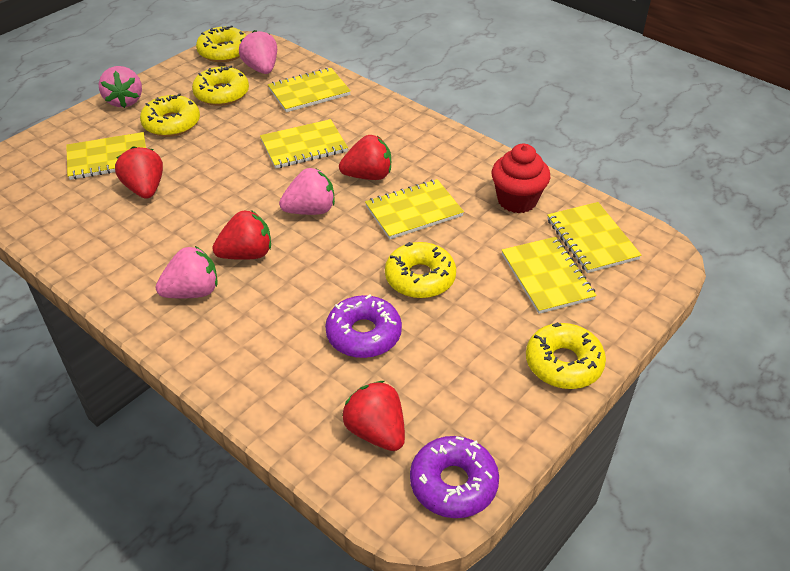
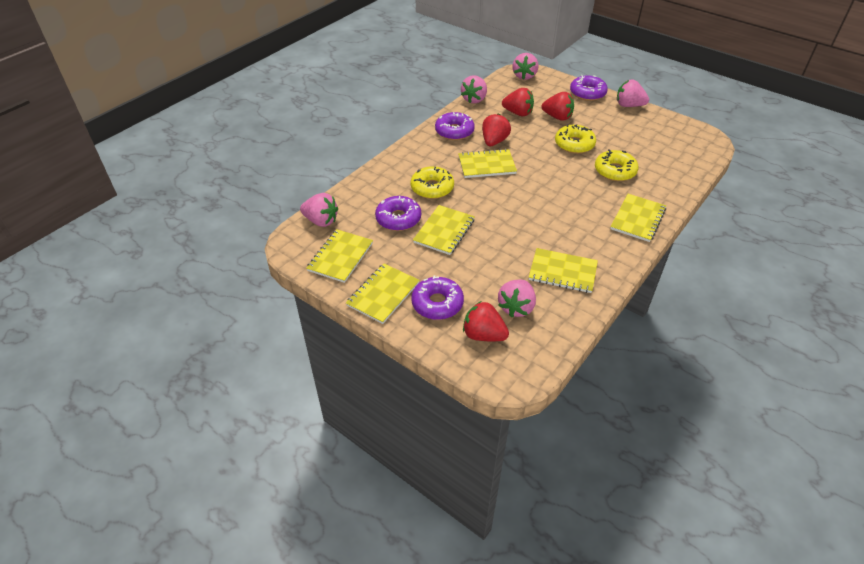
pink strawberry: [99,66,142,108] [156,246,218,299] [239,30,277,74] [279,168,335,215] = 4 -> [300,193,338,227] [461,75,487,103] [498,279,536,317] [513,53,538,80] [617,79,649,107] = 5
purple donut: [325,294,402,358] [410,436,499,518] = 2 -> [375,196,421,231] [411,275,464,320] [435,112,475,140] [570,75,608,101] = 4
red cupcake: [492,144,550,213] = 1 -> none = 0
yellow donut: [140,93,200,137] [192,65,249,106] [196,25,246,62] [385,242,456,298] [526,322,606,389] = 5 -> [411,166,454,199] [555,124,596,154] [595,149,638,181] = 3

